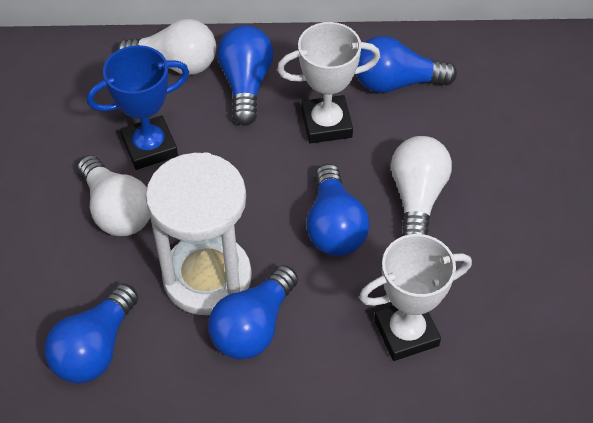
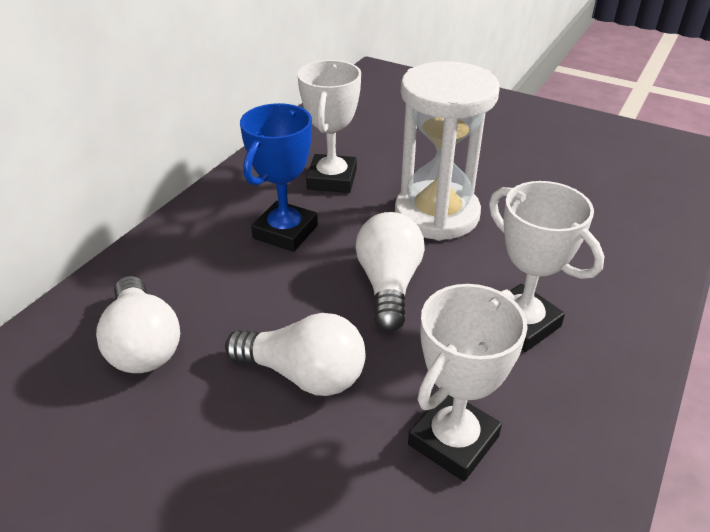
blue light bulb: [44,283,138,383] [208,265,298,360] [217,25,273,126] [306,164,370,256] [356,36,457,93] = 5 -> none = 0
white trophy: [277,22,380,143] [359,234,472,361] = 2 -> [297,60,361,193] [408,284,528,481] [489,181,604,352] = 3

